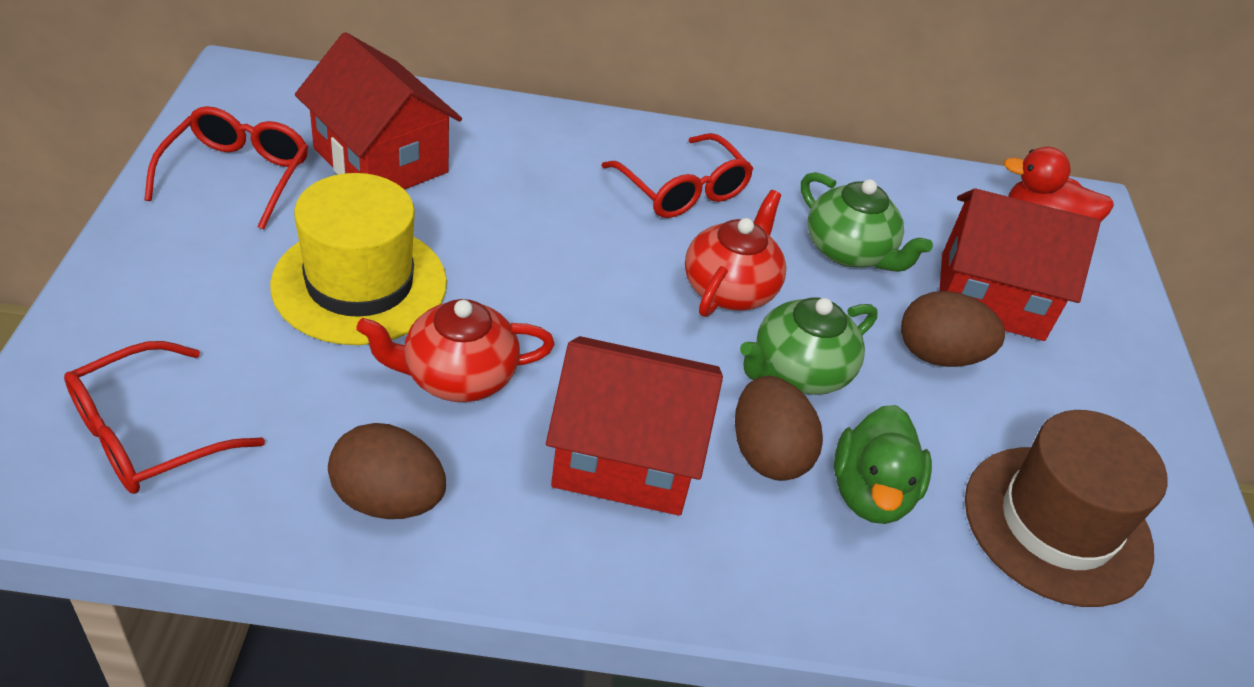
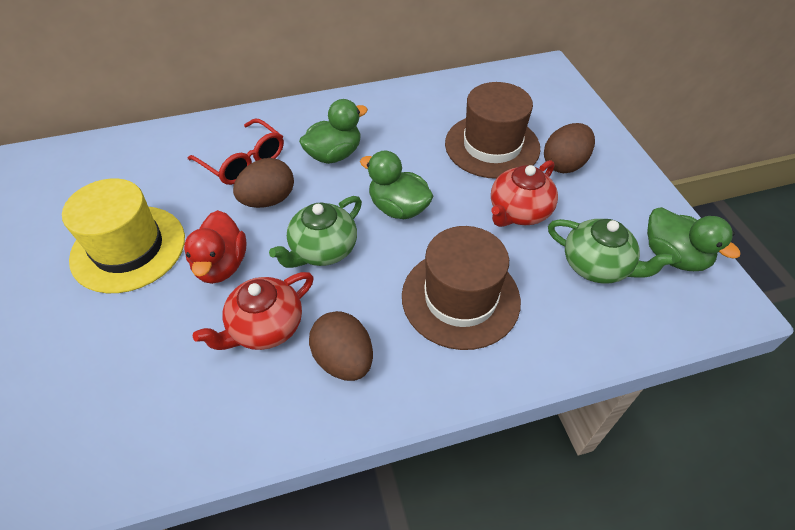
brown hat: [965,410,1168,607] = 1 -> [402,226,521,350] [445,82,540,179] = 2
green duck: [834,405,932,524] = 1 -> [299,99,368,164] [360,151,434,219] [647,207,741,271] = 3
red glasses: [64,341,265,494] [144,106,308,230] [601,133,753,218] = 3 -> [188,119,284,185] = 1
red house: [295,32,462,190] [546,336,723,516] [939,188,1100,341] = 3 -> none = 0

